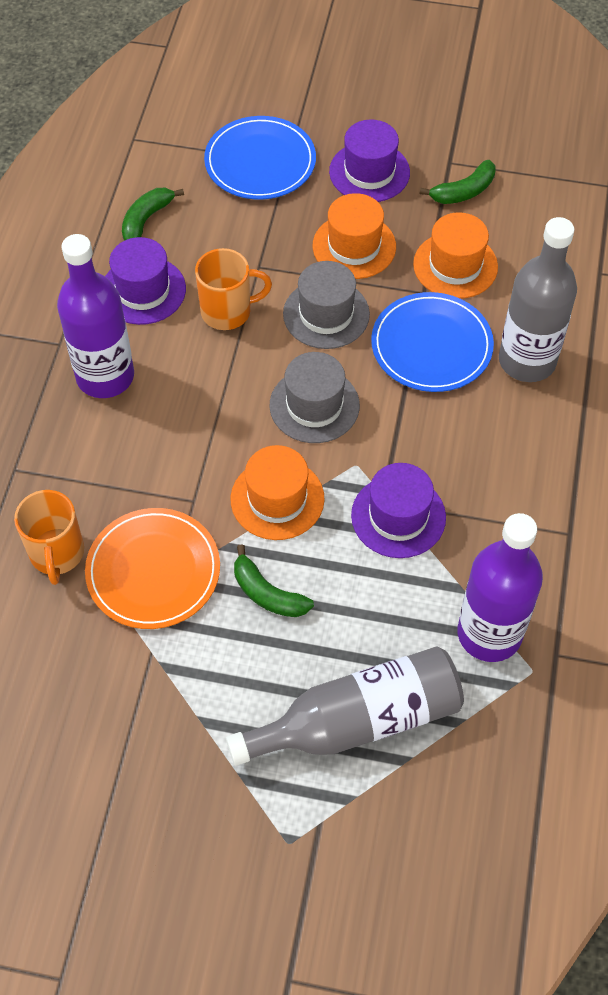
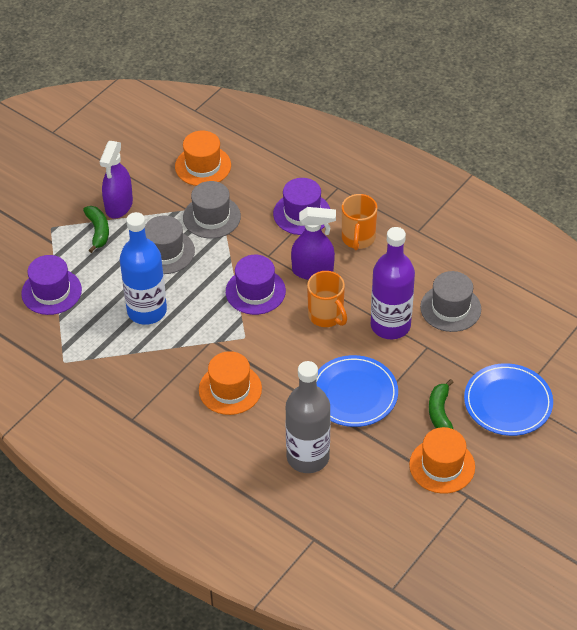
blue bottle: none = 0 -> [120,212,167,325] = 1
green banana: [122,188,184,241] [234,544,314,617] [420,160,496,204] = 3 -> [83,206,109,253] [429,379,454,429] = 2
grey bottle: [226,646,464,766] [499,217,577,382] = 2 -> [286,361,330,473] = 1
grey hat: [270,352,360,443] [283,261,370,349] = 2 -> [145,215,195,274] [183,181,241,239] [420,271,481,332] = 3
orange plate: [85,508,220,629] = 1 -> none = 0
purple bottle: [57,234,134,398] [457,513,543,662] = 2 -> [371,227,415,339] = 1
purple spray bottle: none = 0 -> [100,141,133,219] [291,207,336,280] = 2

